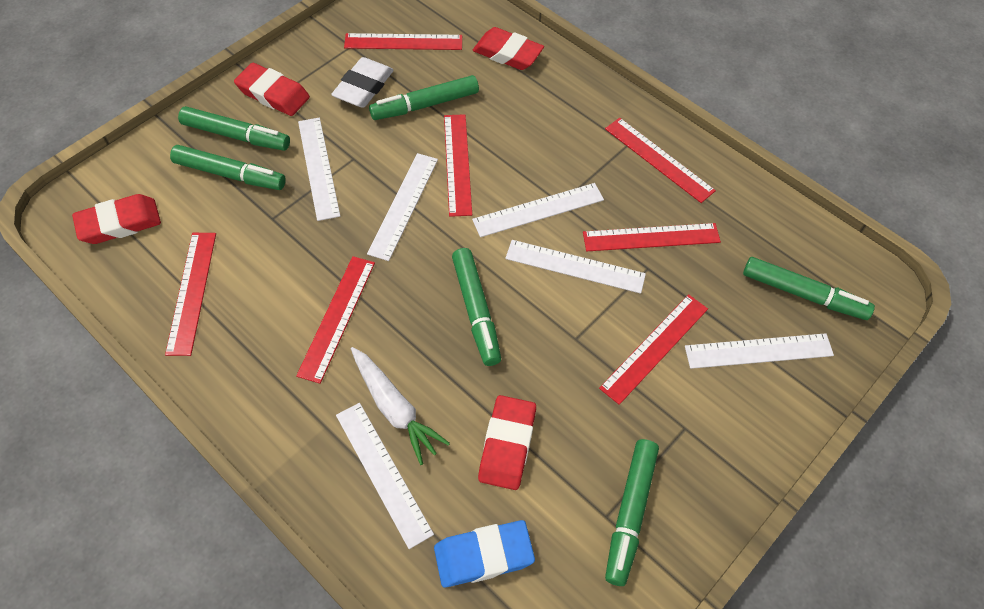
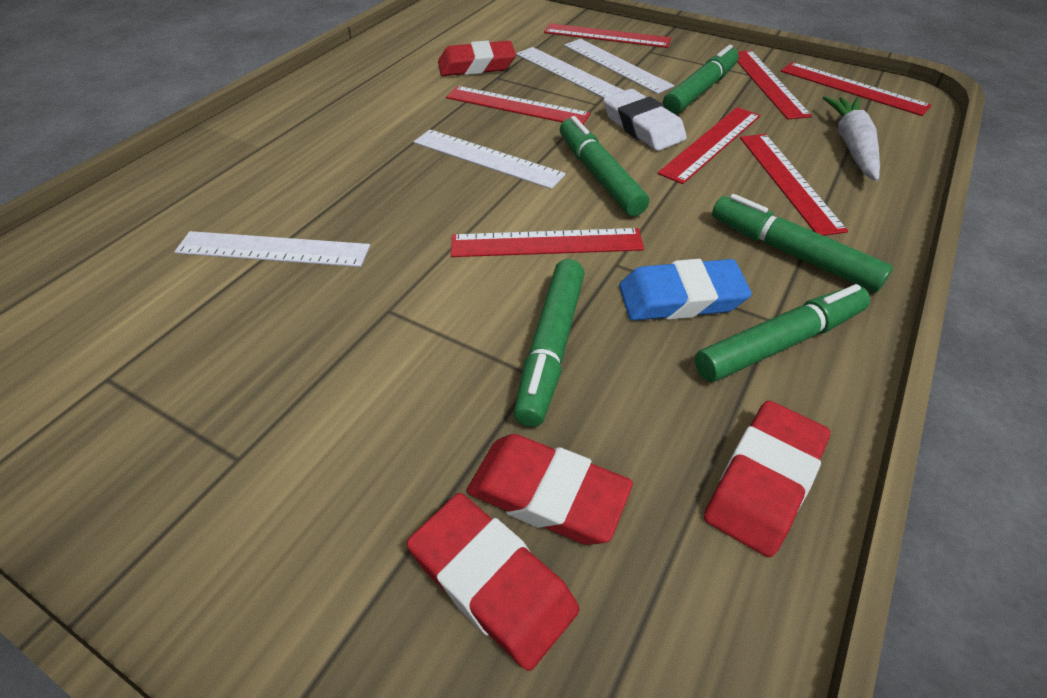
green marker: [170,145,286,190] [178,106,290,151] [369,75,479,120] [452,248,501,366] [605,439,659,586] [743,257,875,320] = 6 -> [514,259,584,427] [560,116,649,216] [663,45,739,115] [695,284,870,382] [712,194,893,292] = 5
white ruler: [298,118,340,221] [336,403,434,549] [367,153,438,261] [472,183,604,237] [505,240,646,294] [685,333,834,369] = 6 -> [174,231,370,267] [414,129,566,189] [516,47,624,98] [564,39,674,94] = 4

